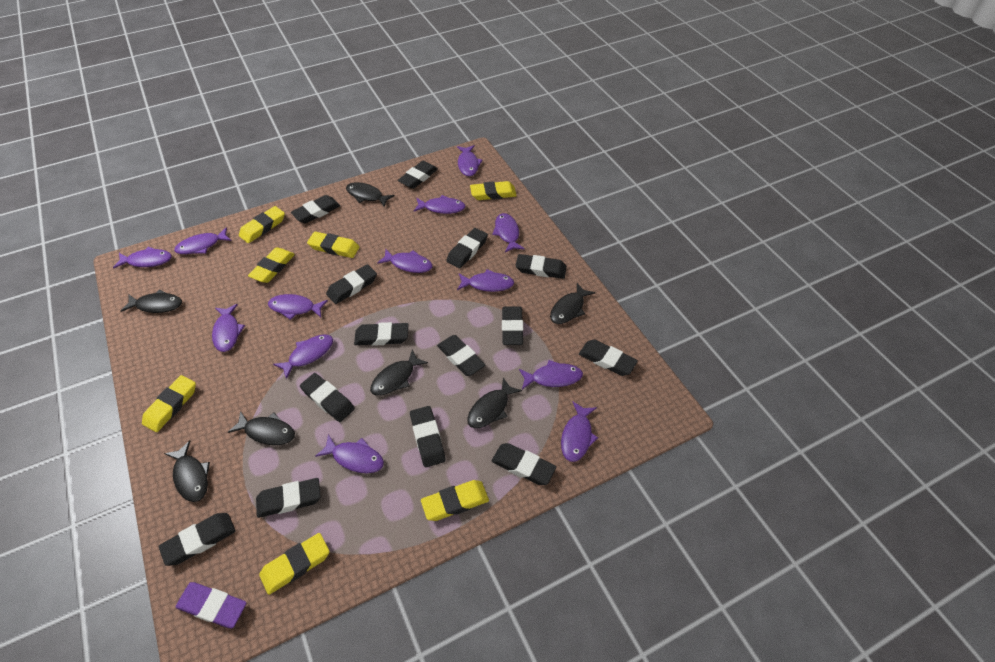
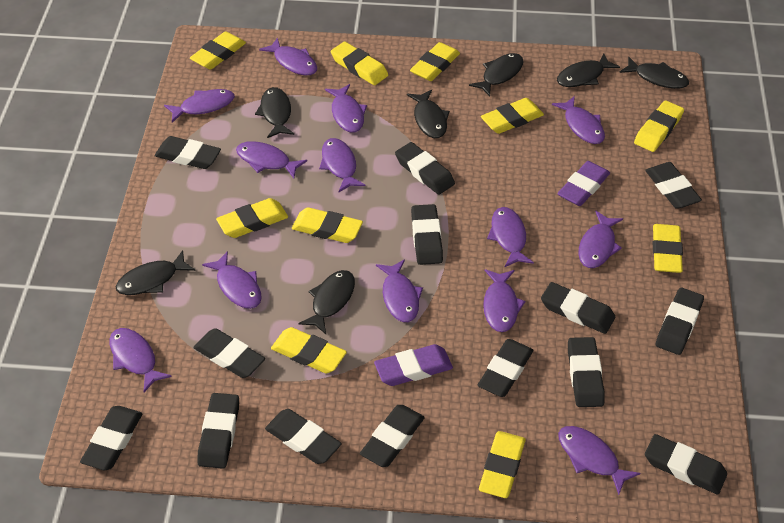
purple eraser: [175,582,247,628] = 1 -> [374,344,453,386] [557,161,610,206] = 2
yellow eraser: [142,375,196,432] [239,206,285,243] [248,247,295,283] [259,533,330,595] [307,232,360,258] [421,480,489,521] [470,181,517,200] = 7 -> [190,31,246,70] [216,198,288,238] [271,327,347,373] [292,207,363,243] [331,42,388,85] [410,42,460,81] [479,431,526,498] [481,98,544,134] [634,100,684,152] [653,224,683,273] = 10

